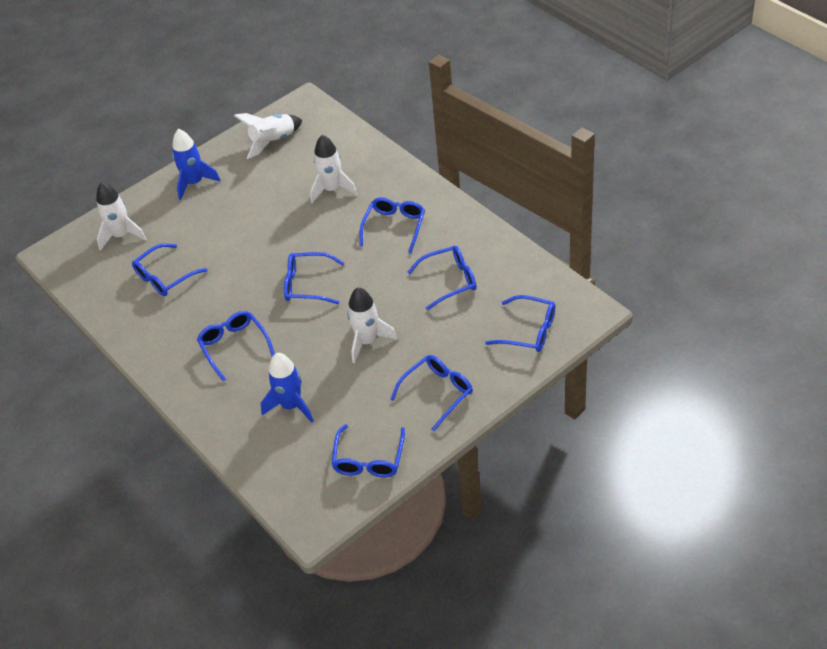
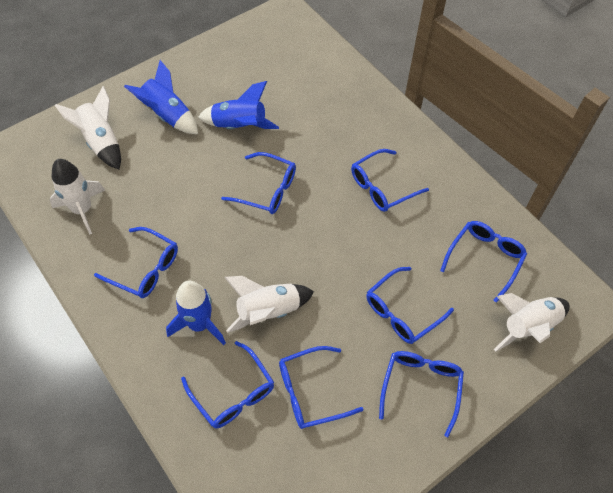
blue rocket: [172,129,221,200] [261,353,314,422] = 2 -> [124,60,198,134] [166,281,226,345] [198,81,279,129] = 3

